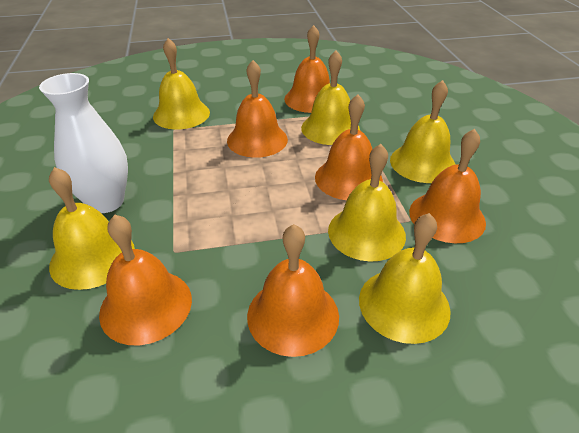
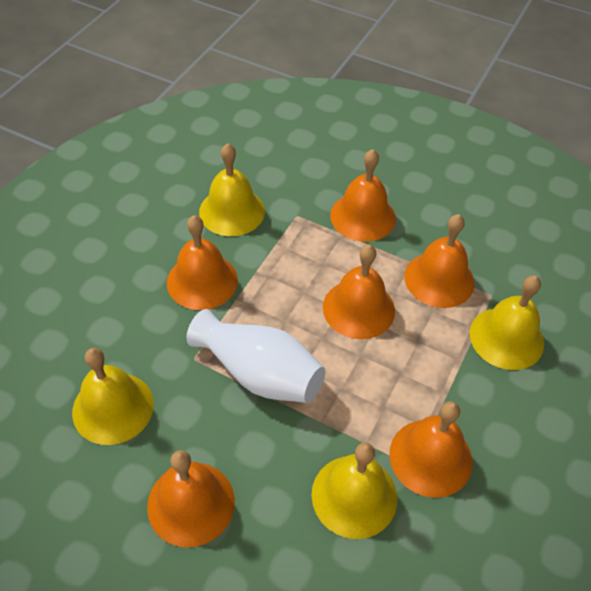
yellow bell: [49,167,135,290] [153,38,210,129] [301,50,360,145] [328,144,406,261] [359,213,451,344] [390,80,456,183] = 6 -> [72,348,154,445] [199,143,265,236] [312,442,397,539] [470,276,544,370] = 4

